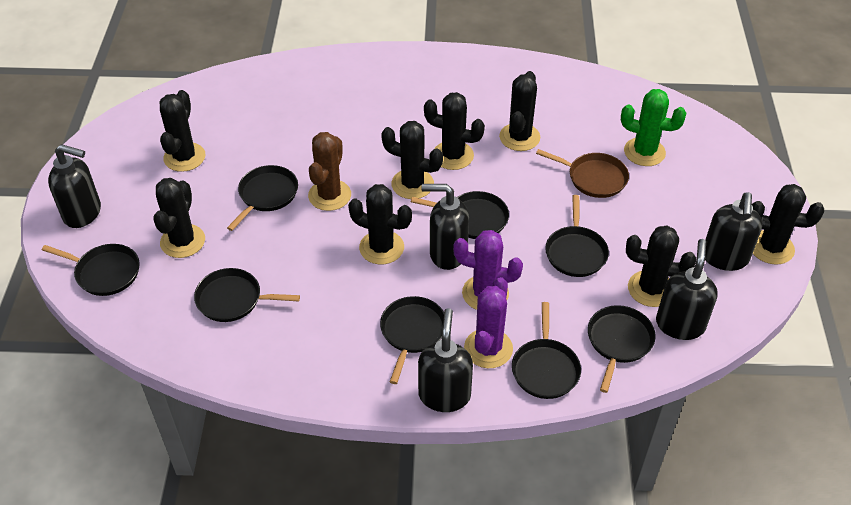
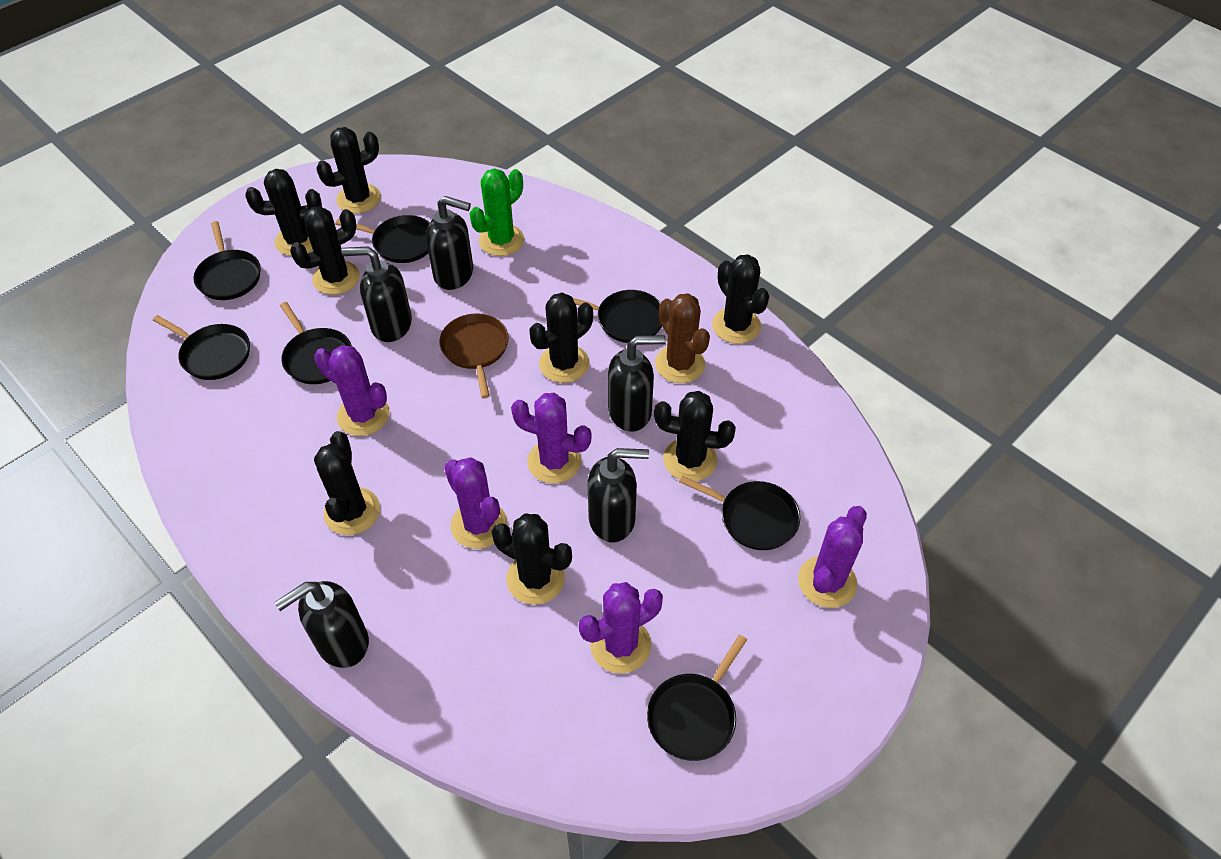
black pan: [42,244,140,296] [194,268,300,322] [227,165,298,231] [380,296,444,384] [411,191,509,239] [512,302,581,399] [545,195,609,277] [588,305,656,393] = 8 -> [153,315,250,380] [193,221,261,300] [280,302,352,384] [335,215,430,263] [573,290,662,343] [647,635,747,761] [679,475,800,550] = 7
purple cactus: [453,230,523,310] [464,277,513,368] = 2 -> [314,345,389,436] [444,457,507,549] [511,393,592,484] [579,582,663,674] [798,506,867,608] = 5

